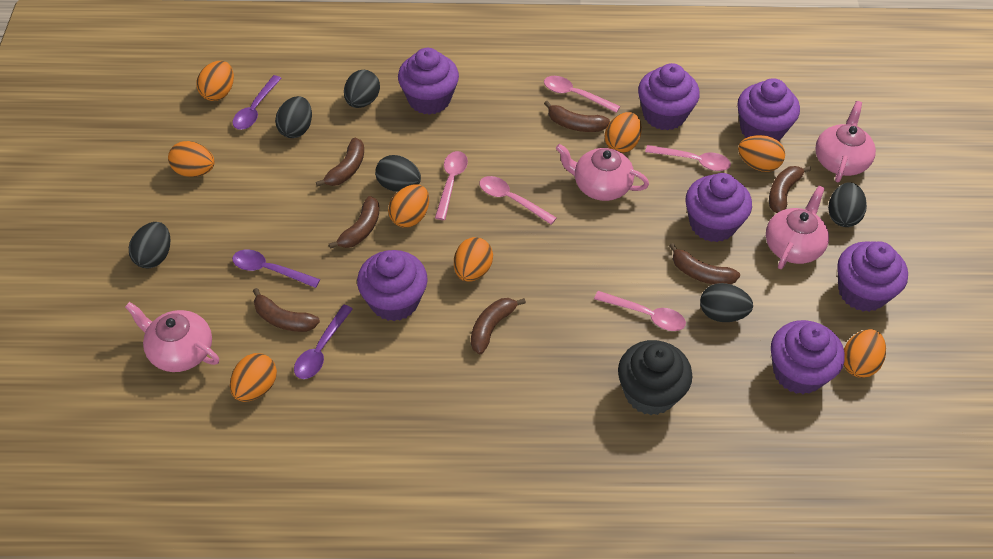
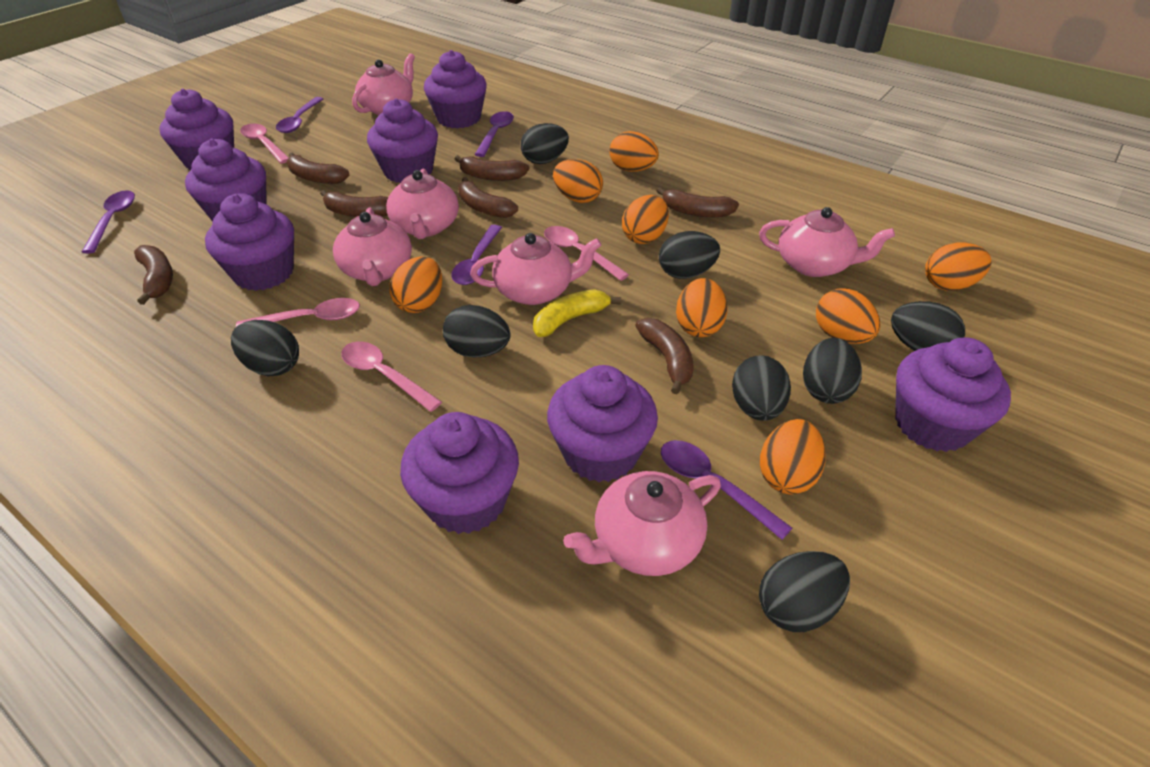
black cupcake: [618,340,692,415] = 1 -> none = 0
black egg: [129,222,170,268] [275,96,312,138] [344,70,380,108] [375,155,421,192] [700,283,753,322] [828,182,867,227] = 6 -> [231,320,299,376] [443,305,510,357] [521,123,569,164] [659,231,720,279] [732,355,791,421] [759,551,850,632] [803,338,862,404] [891,301,965,351] = 8
pink spoon: [435,151,468,220] [480,176,557,225] [544,76,620,113] [594,291,686,331] [645,145,731,171] = 5 -> [236,298,360,327] [240,124,289,164] [341,341,442,412] [544,226,629,281] = 4
pink teapot: [125,302,219,372] [556,144,649,201] [766,186,829,269] [815,101,876,182] = 4 -> [333,208,412,286] [352,53,415,115] [386,168,459,239] [470,233,601,305] [563,471,721,576] [759,207,895,277] = 6
purple cupcake: [357,250,428,321] [398,48,459,115] [638,63,700,131] [686,173,752,242] [737,78,800,141] [771,320,845,394] [837,241,908,312] = 7 -> [159,88,234,170] [185,139,266,222] [205,193,294,291] [367,98,438,183] [400,412,519,534] [424,50,487,129] [547,365,658,482] [895,337,1011,452] = 8
purple spoon: [232,75,282,130] [232,250,320,288] [294,305,353,379] = 3 -> [82,190,135,253] [276,97,323,133] [451,225,502,285] [474,111,514,157] [661,440,792,540] = 5
yellow banana: none = 0 -> [533,289,621,337] = 1

